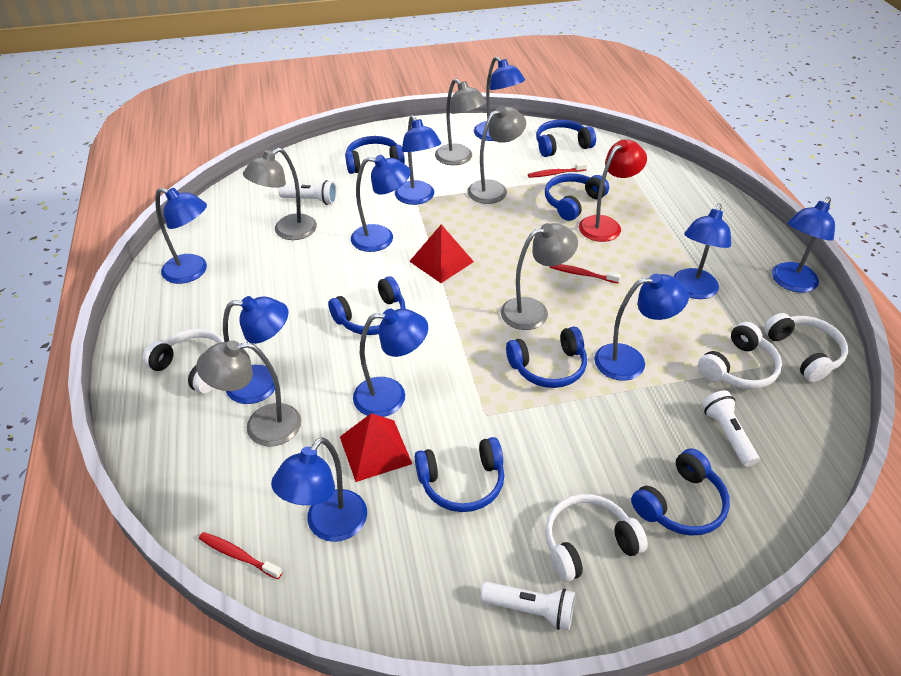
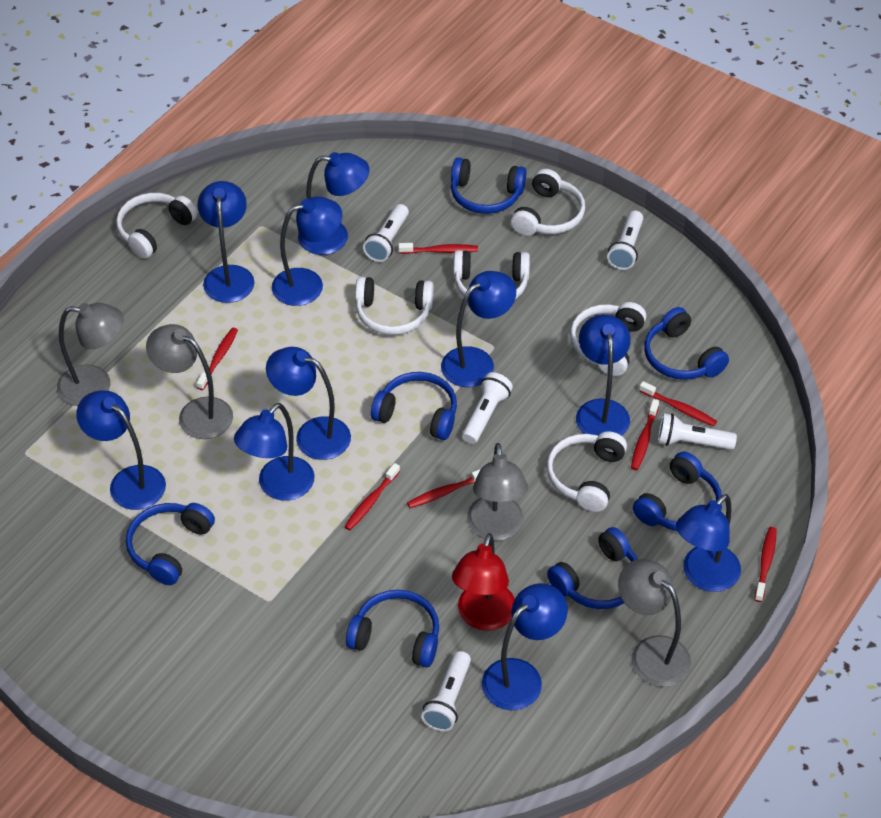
grey lamp: [196,340,301,446] [243,148,317,240] [435,79,487,165] [467,106,526,204] [501,223,578,330] = 5 -> [57,303,124,406] [146,324,233,439] [467,443,528,541] [618,559,691,687] = 4
red pyramid: [340,413,412,482] [409,224,474,283] = 2 -> none = 0
red toothbrush: [199,532,282,579] [528,162,587,178] [550,264,621,284] = 3 -> [197,328,238,390] [344,463,400,530] [398,243,478,254] [407,469,481,508] [631,399,659,470] [639,381,717,426] [754,527,777,602] = 7
white flashlight: [278,180,337,205] [481,582,575,631] [702,390,759,467] = 3 -> [363,204,409,262] [421,651,471,731] [462,372,513,444] [607,211,643,270] [658,413,737,450] = 5
white headphones: [142,329,224,394] [545,494,648,582] [698,322,782,389] [764,313,848,382] = 4 -> [116,193,197,259] [355,277,434,335] [453,250,530,300] [511,169,585,236] [547,431,627,512] [570,302,646,376] = 6

